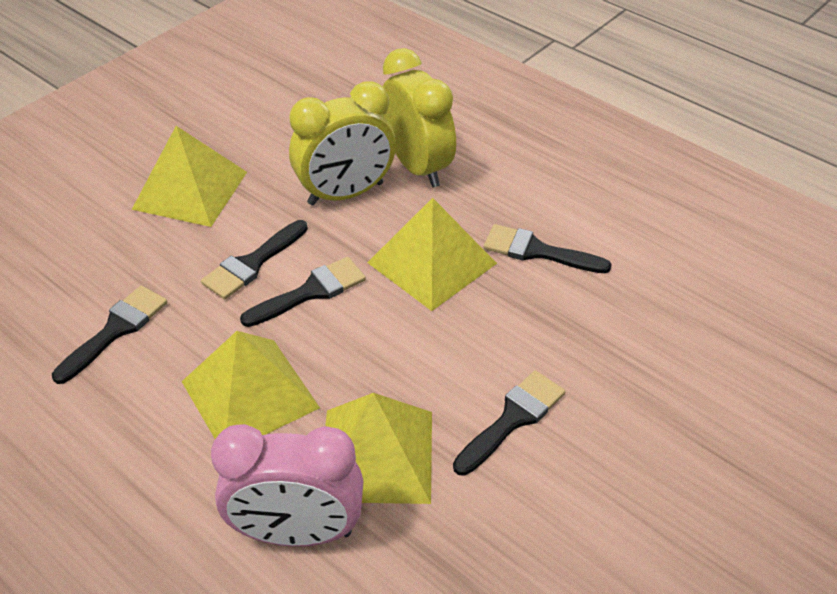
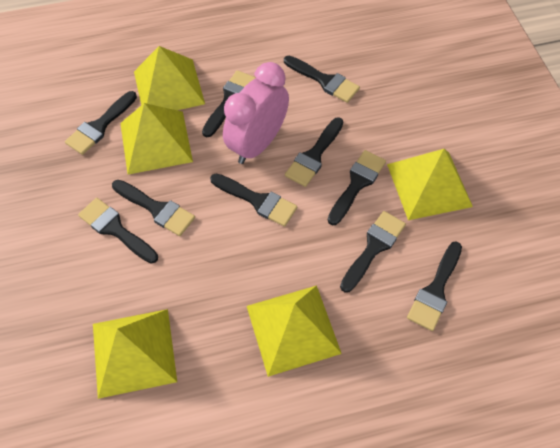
black brush: [52,286,167,384] [201,220,308,300] [240,257,366,327] [453,370,565,476] [484,224,612,273] = 5 -> [65,91,137,155] [78,198,158,263] [112,180,195,236] [202,70,256,137] [210,174,297,227] [284,56,360,103] [285,117,343,187] [327,150,386,225] [340,211,406,293] [407,242,462,331] = 10
yellow clock: [289,81,396,206] [383,48,456,188] = 2 -> none = 0
yellow pyramid: [131,126,247,227] [182,331,320,439] [325,393,432,504] [367,198,497,311] = 4 -> [93,309,177,399] [120,103,193,175] [134,46,205,110] [247,286,342,377] [387,149,473,220] = 5

